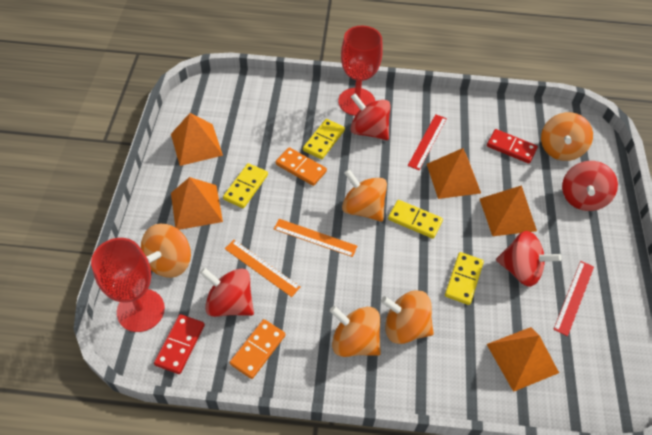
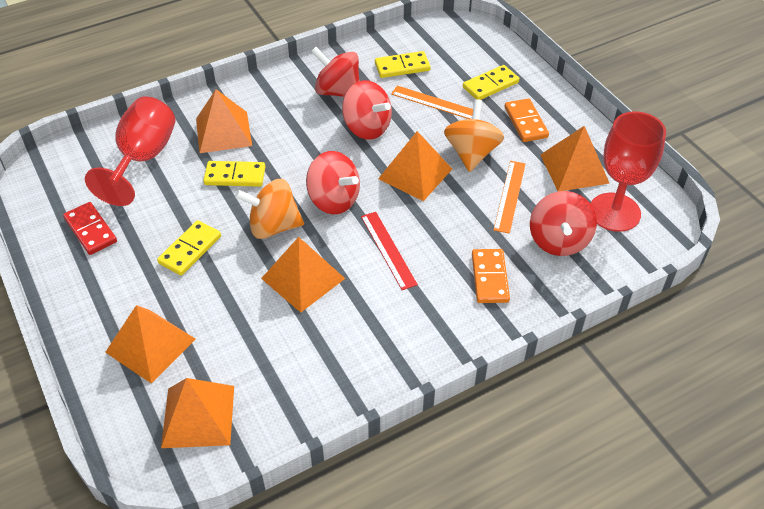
orange pyramid: [171,113,223,166] [171,177,223,230] [427,148,481,199] [480,185,537,236] [487,327,559,392] = 5 -> [105,305,195,383] [161,378,234,448] [196,89,252,153] [261,237,345,313] [378,131,452,201] [540,126,610,191] = 6
orange spinning top: [141,224,191,278] [330,306,381,357] [342,169,387,222] [381,290,434,344] [541,112,593,161] = 5 -> [235,179,304,239] [444,99,504,172] = 2
red domino: [154,314,205,374] [487,129,538,164] = 2 -> [63,202,117,255] = 1
red ruler: [408,114,447,170] [553,261,594,336] = 2 -> [361,212,418,290] = 1

